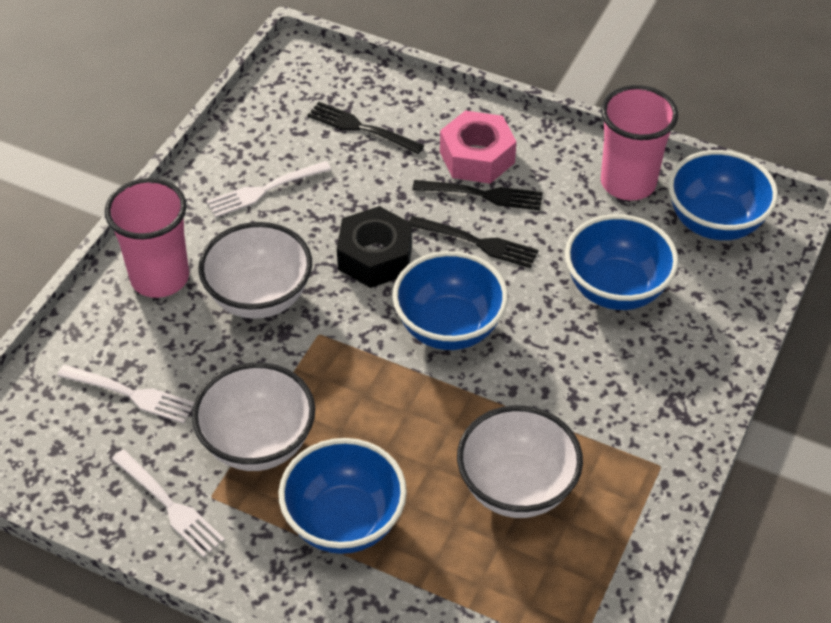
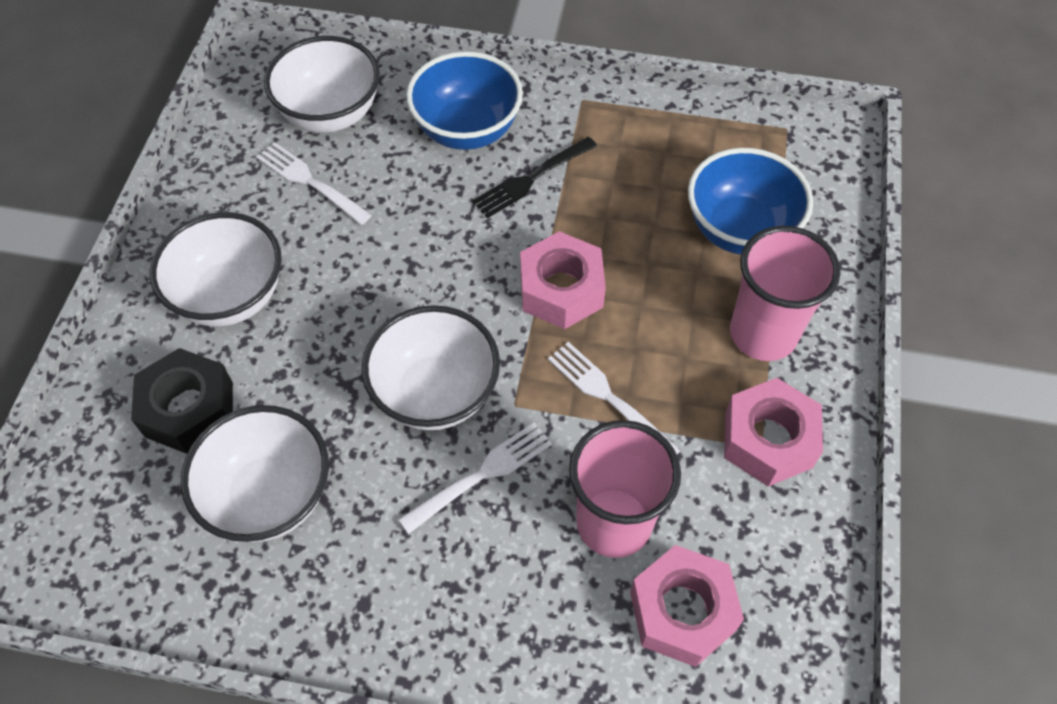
black fork: [307,102,424,154] [409,216,538,268] [412,180,543,210] = 3 -> [472,137,597,218] = 1
blue bowl: [279,438,407,554] [392,251,508,350] [565,214,679,310] [668,150,778,240] = 4 -> [406,51,523,150] [688,148,813,255] = 2
pink nut: [440,111,517,184] = 1 -> [520,231,606,329] [630,545,744,667] [724,378,823,487] = 3
white bowl: [192,362,315,471] [198,222,312,319] [457,405,583,518] = 3 -> [150,212,282,327] [181,405,329,542] [264,36,380,132] [362,305,500,430] = 4

